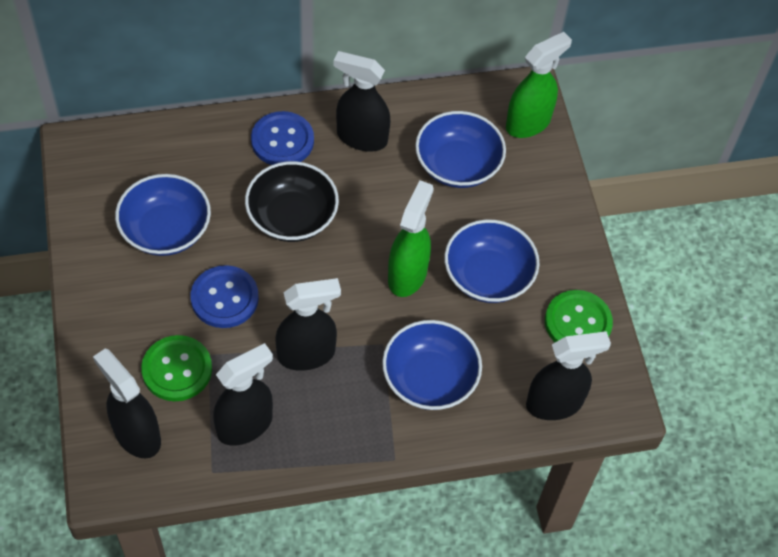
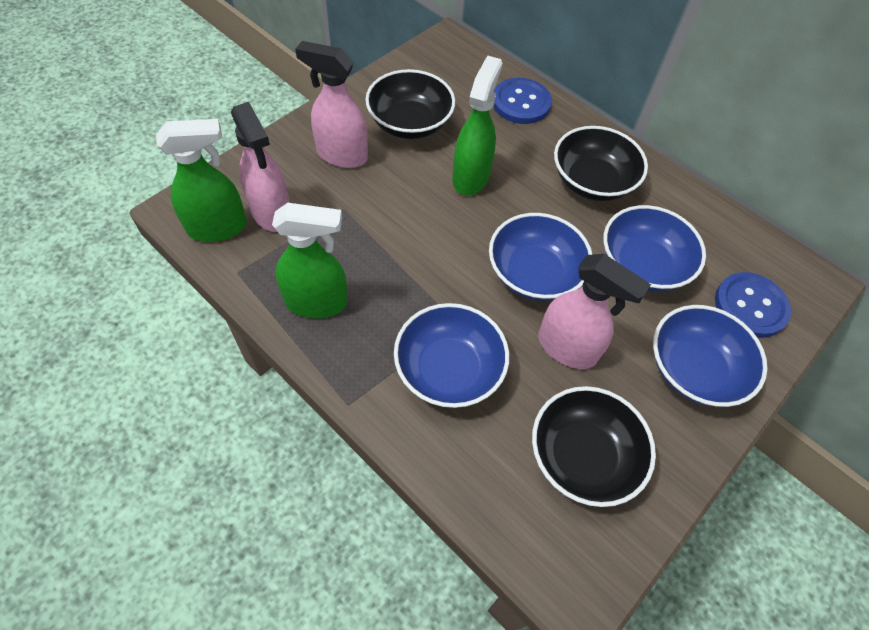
black bowl: [245,161,339,242] = 1 -> [365,69,455,139] [532,386,656,507] [554,126,648,201] = 3
black spray bottle: [93,348,161,458] [213,343,273,446] [275,278,341,371] [334,51,391,151] [526,331,611,420] = 5 -> none = 0
green button: [141,335,212,401] [545,290,613,342] = 2 -> none = 0
green spray bottle: [388,180,434,297] [506,32,572,138] = 2 -> [156,119,247,242] [272,203,348,318] [452,55,502,196] = 3
pink spray bottle: none = 0 -> [231,102,290,232] [295,41,368,168] [538,254,651,369] = 3

